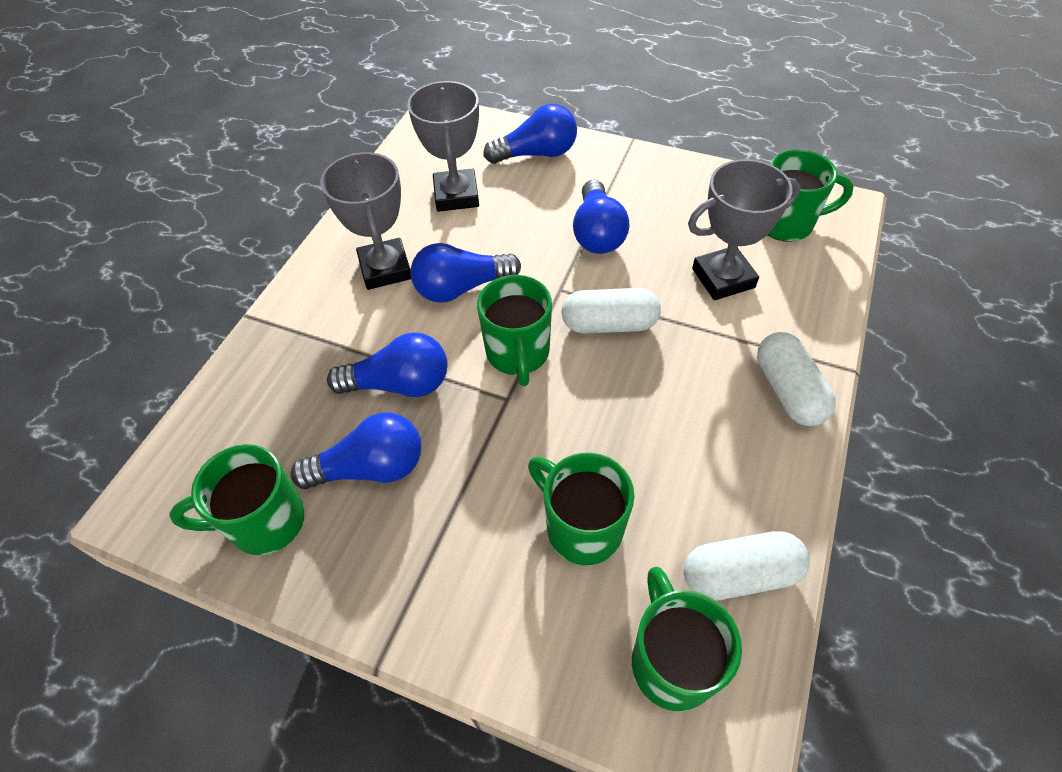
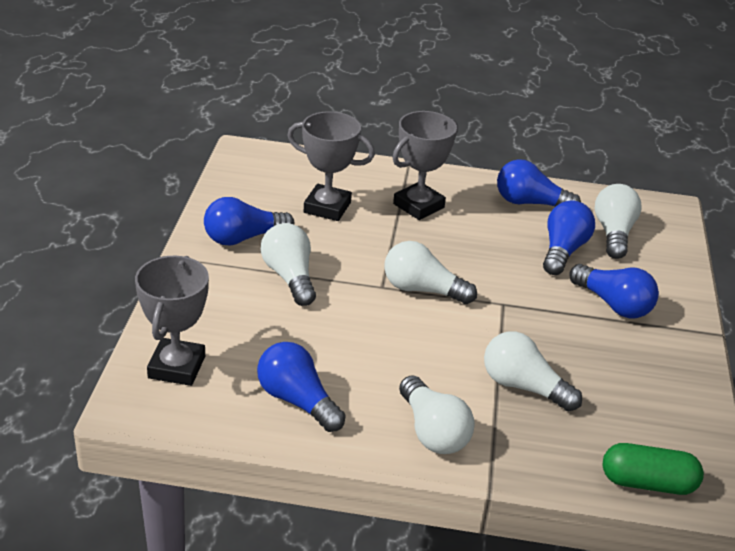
green capsule: none = 0 -> [603,443,704,495] = 1
green mug: [170,444,305,555] [477,275,552,386] [528,453,634,565] [632,567,742,712] [768,149,854,242] = 5 -> none = 0
white capsule: [561,288,661,334] [684,531,810,601] [757,332,836,426] = 3 -> none = 0
white light bulb: none = 0 -> [261,223,316,306] [384,241,477,304] [399,375,475,454] [484,331,582,411] [594,184,642,259] = 5

